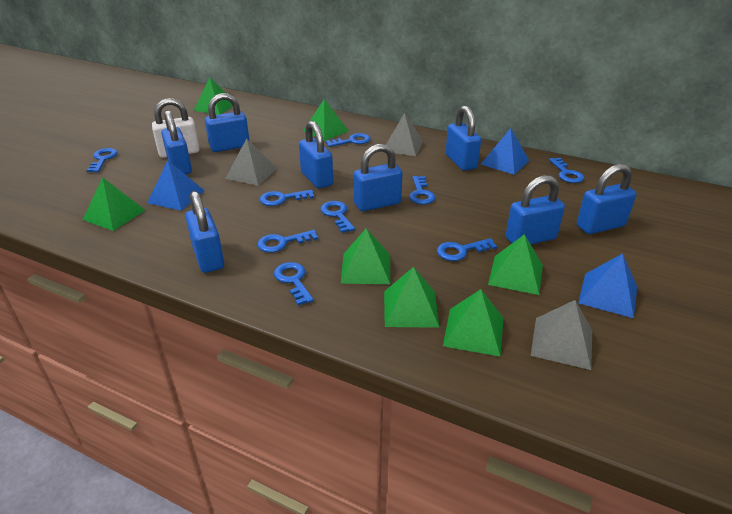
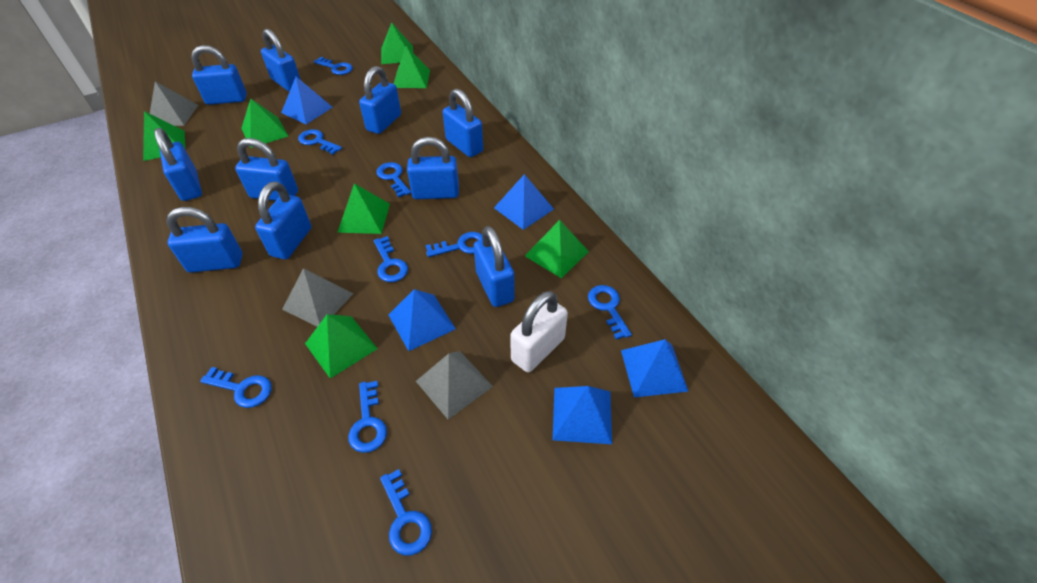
blue padlock: [161,110,192,174] [185,191,224,273] [205,93,250,152] [299,121,333,188] [354,144,403,211] [446,106,481,171] [506,175,565,244] [577,164,636,234] = 8 -> [154,128,202,201] [166,207,243,273] [191,45,247,105] [235,138,298,201] [255,181,311,259] [261,28,301,91] [359,66,401,134] [407,137,459,199] [443,88,483,157] [474,226,515,307] = 10
blue pyramid: [147,161,205,211] [480,128,529,175] [578,253,637,318] = 3 -> [281,77,333,124] [389,289,456,351] [494,174,554,230] [553,386,612,444] [621,339,689,397] = 5

